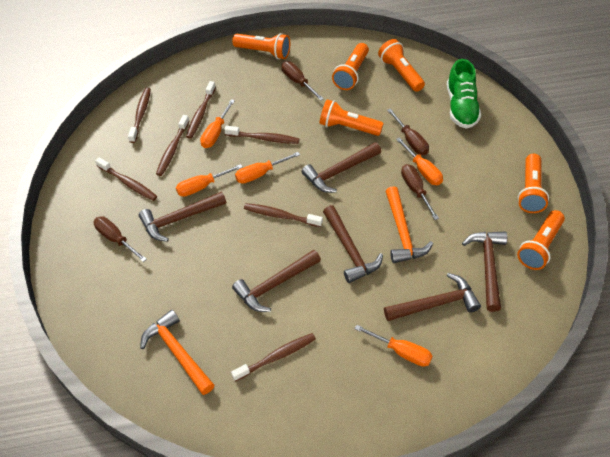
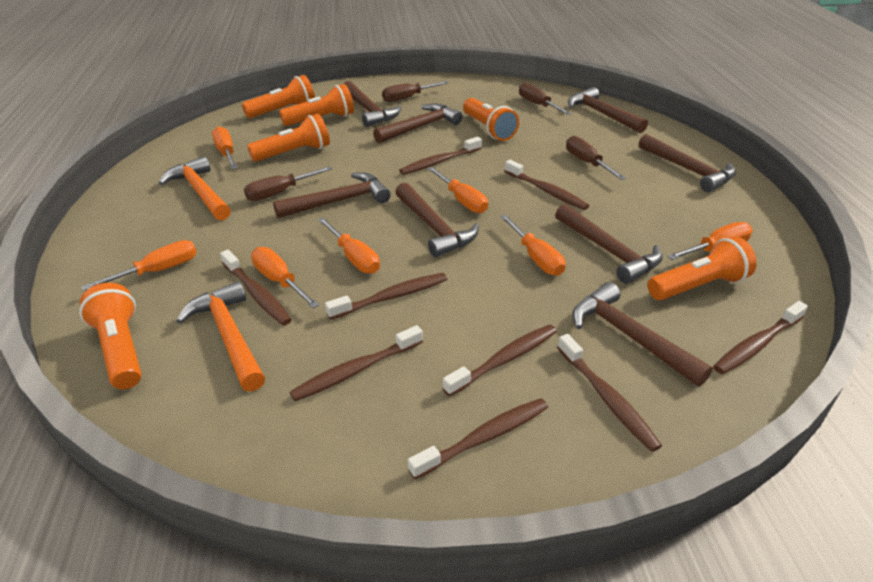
brown hammer: [139,191,226,242] [232,250,321,312] [302,142,381,193] [323,205,383,283] [384,273,481,321] [462,232,507,312] = 6 -> [273,173,391,218] [344,81,401,127] [373,103,463,143] [395,183,479,257] [555,204,662,284] [568,87,648,133] [572,282,713,386] [639,134,736,192] = 8
brown toothbrush: [95,157,157,201] [128,88,151,143] [156,115,190,176] [186,81,216,139] [224,126,299,144] [231,333,316,382] [244,203,323,227] = 7 -> [220,250,292,326] [290,325,423,401] [325,273,447,320] [399,137,482,175] [408,398,548,479] [443,324,557,396] [504,160,589,210] [557,334,662,452] [713,301,808,374] = 9
green shoe: [447,59,481,129] = 1 -> none = 0
orange screwdriver: [176,164,243,197] [200,99,235,148] [235,152,300,184] [355,325,433,367] [396,137,443,185] = 5 -> [82,240,197,291] [212,126,238,169] [251,247,319,308] [318,217,380,274] [428,167,488,213] [500,214,565,276] [667,222,753,260] = 7

